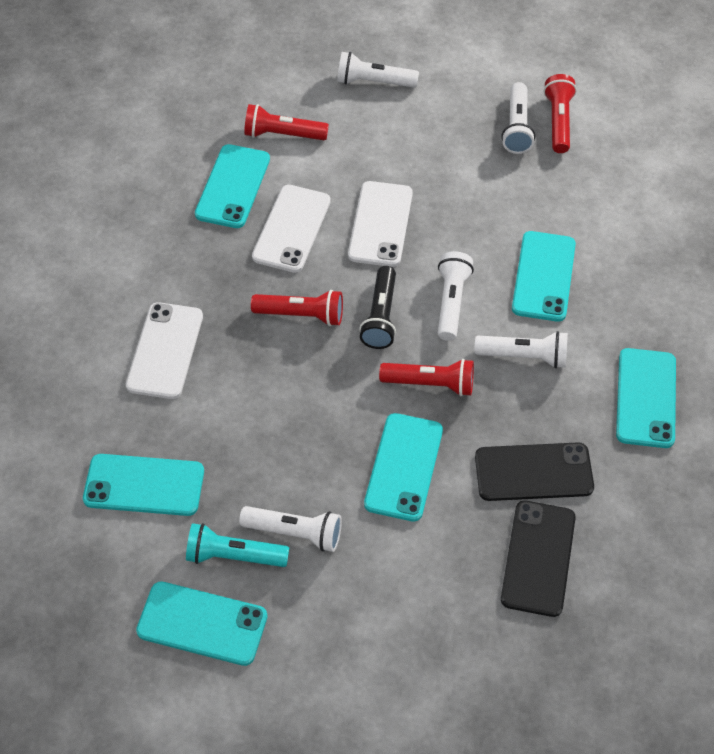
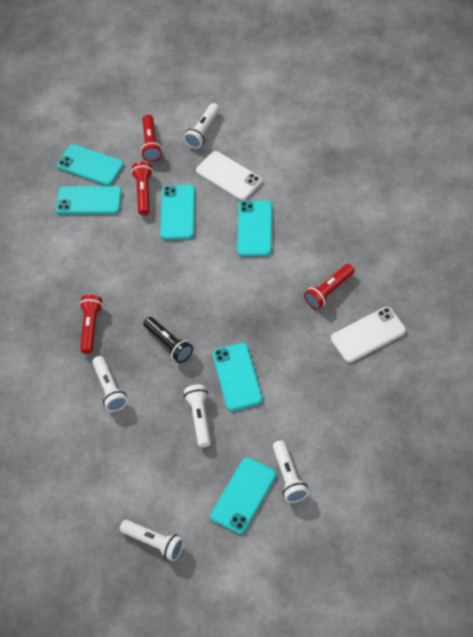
black phone: [475,442,594,501] [501,501,576,617] = 2 -> none = 0
turquoise flashlight: [186,523,289,567] = 1 -> none = 0
white phone: [126,302,203,399] [252,185,331,273] [348,181,413,267] = 3 -> [196,151,262,201] [331,307,406,363] = 2

